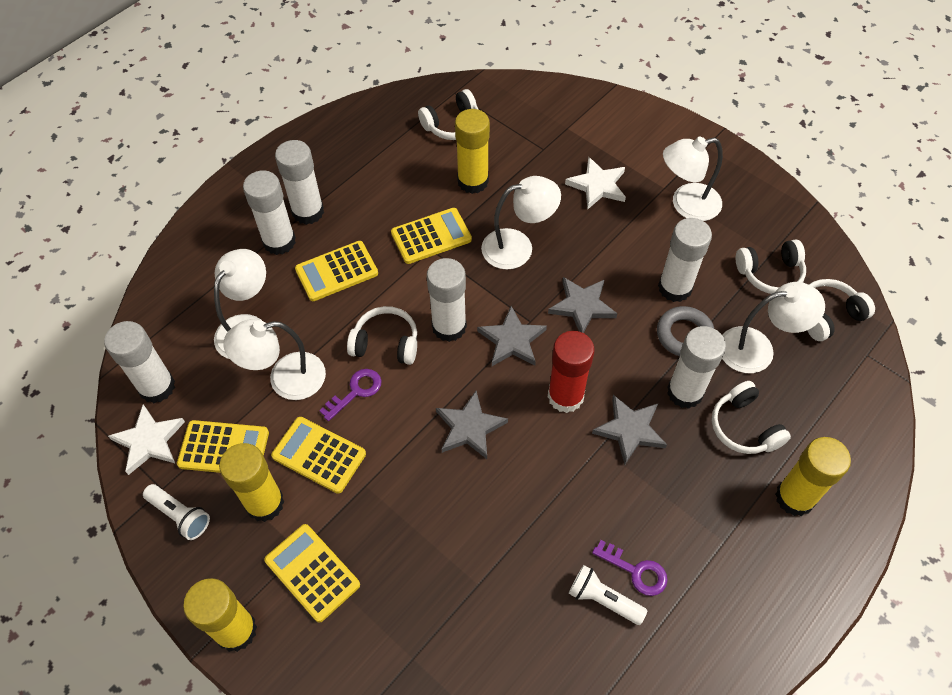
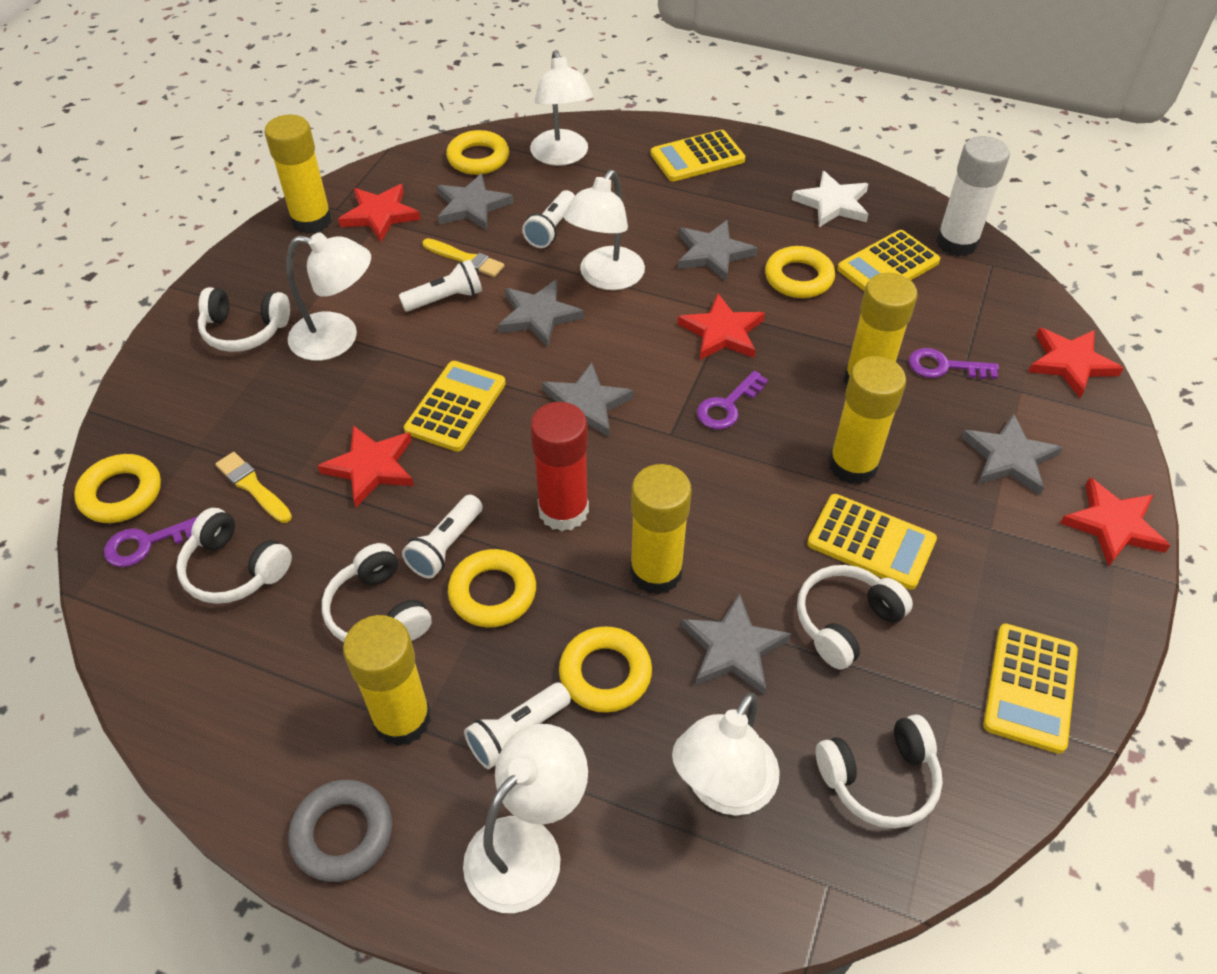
grey star: [436,391,508,459] [477,306,547,366] [548,277,617,333] [592,395,667,465] = 4 -> [437,173,513,231] [498,280,584,347] [542,363,634,437] [678,220,757,282] [681,593,791,695] [961,413,1063,495] = 6
purple key: [319,369,382,421] [592,540,668,596] = 2 -> [104,516,198,567] [697,371,768,430] [909,348,999,379] = 3
red star: none = 0 -> [317,425,414,507] [338,184,421,241] [678,294,765,360] [1028,328,1124,398] [1060,478,1171,566] = 5
white flashlight: [143,484,210,540] [569,565,647,625] = 2 -> [399,259,482,312] [402,495,483,579] [464,683,571,769] [522,190,575,248] = 4
white glue stick: [104,321,175,403] [243,170,296,255] [275,140,324,225] [427,258,467,342] [658,218,712,302] [667,326,726,409] = 6 -> [936,136,1010,256] = 1
white star: [108,404,185,475] [565,157,626,210] = 2 -> [792,171,868,227] = 1
yellow brush: none = 0 -> [215,452,292,523] [423,238,504,277] = 2
yellow glue stick: [183,578,257,652] [219,443,284,522] [455,109,490,194] [775,437,851,516] = 4 -> [265,114,332,234] [343,615,431,747] [630,464,692,595] [829,356,906,485] [843,273,917,388] = 5
yellow ring: none = 0 -> [74,454,161,523] [446,130,509,175] [448,549,536,627] [559,626,652,713] [765,246,835,298] = 5

